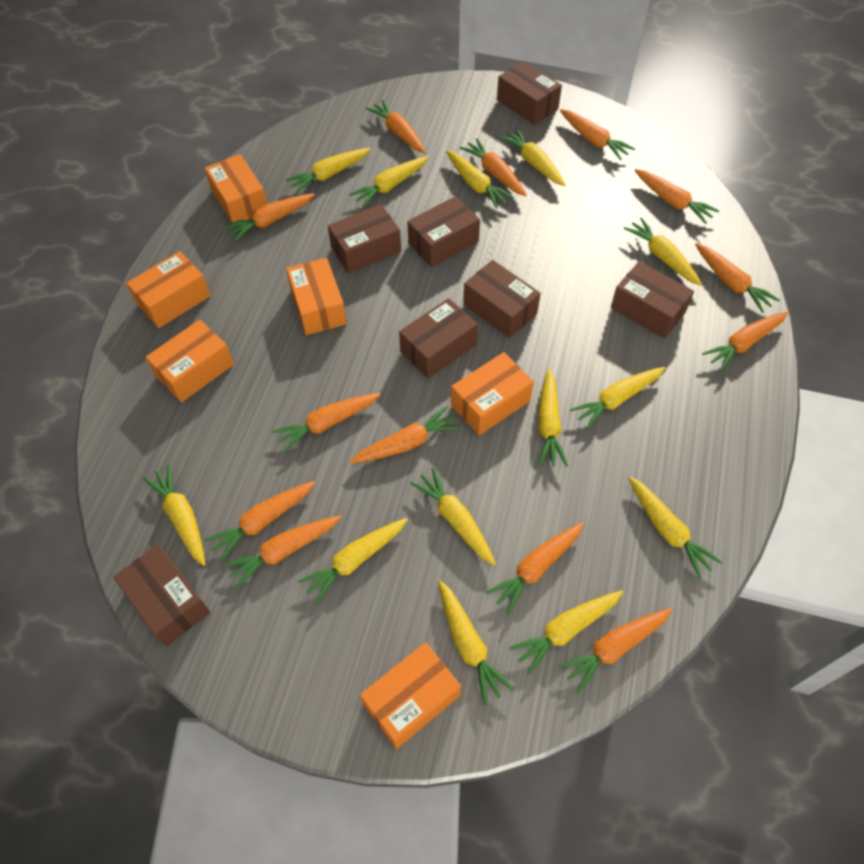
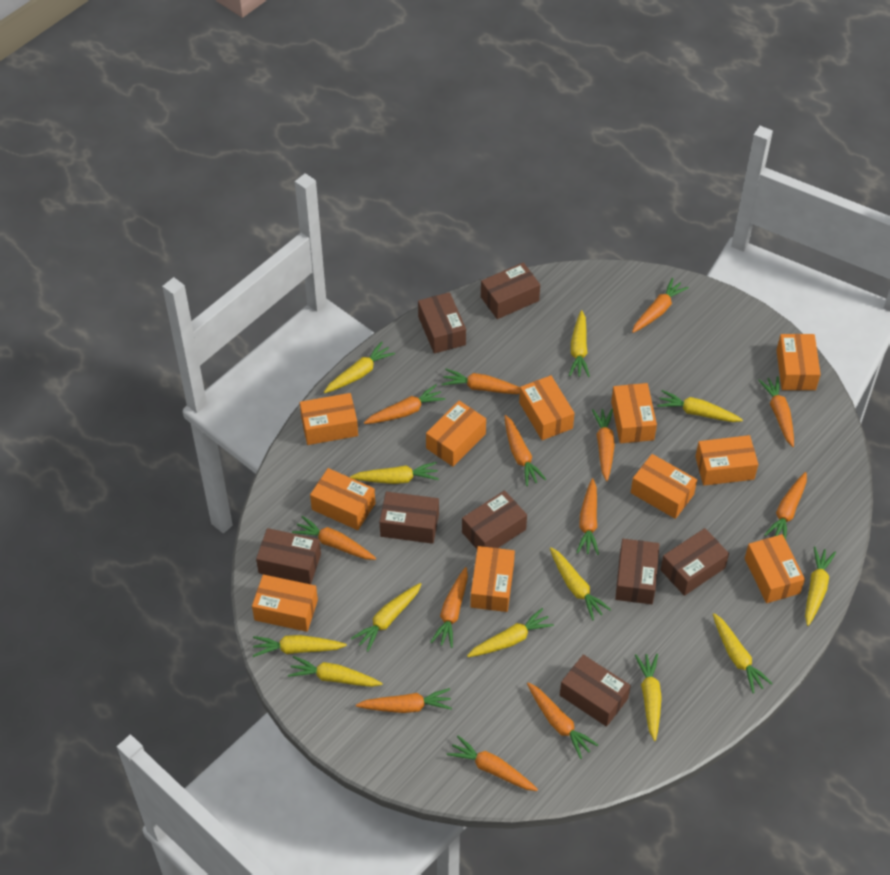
brown box: [113,544,210,646] [328,204,401,274] [399,298,478,379] [407,196,480,267] [463,260,541,338] [497,61,562,125] [611,261,694,338] = 7 -> [256,528,321,584] [380,492,439,544] [418,292,466,354] [462,490,527,549] [481,262,540,319] [560,655,631,727] [615,539,659,604] [660,528,729,596] = 8
orange box: [126,251,211,328] [145,320,234,403] [204,154,267,223] [286,258,347,335] [360,642,461,749] [451,352,534,436] = 6 -> [252,574,318,632] [300,393,358,445] [310,468,375,530] [426,401,486,467] [470,546,515,612] [519,375,575,440] [611,383,657,443] [631,454,697,519] [695,435,758,486] [745,534,805,603] [776,334,821,390] = 11
yellow carrot: [143,464,206,566] [286,148,371,193] [298,518,408,605] [349,156,429,207] [410,467,496,566] [438,580,514,705] [446,150,514,209] [499,128,566,186] [509,590,623,675] [538,369,568,467] [570,367,665,430] [624,218,702,286] [628,477,723,579] = 13 -> [253,635,347,657] [288,656,383,687] [324,342,395,393] [350,462,439,484] [351,583,422,652] [467,608,554,657] [550,547,611,621] [569,310,590,377] [635,654,662,741] [657,390,743,422] [713,613,773,693] [805,547,836,626] = 12

